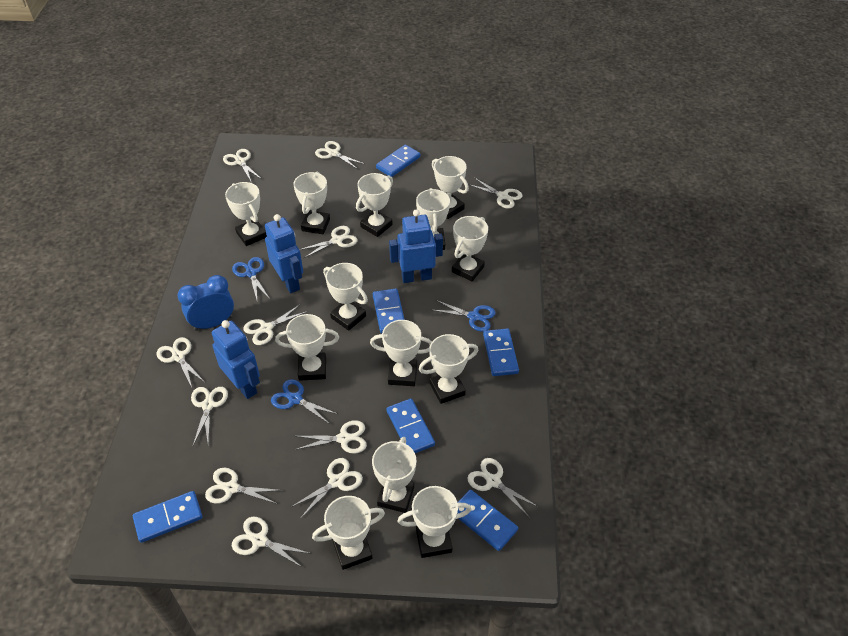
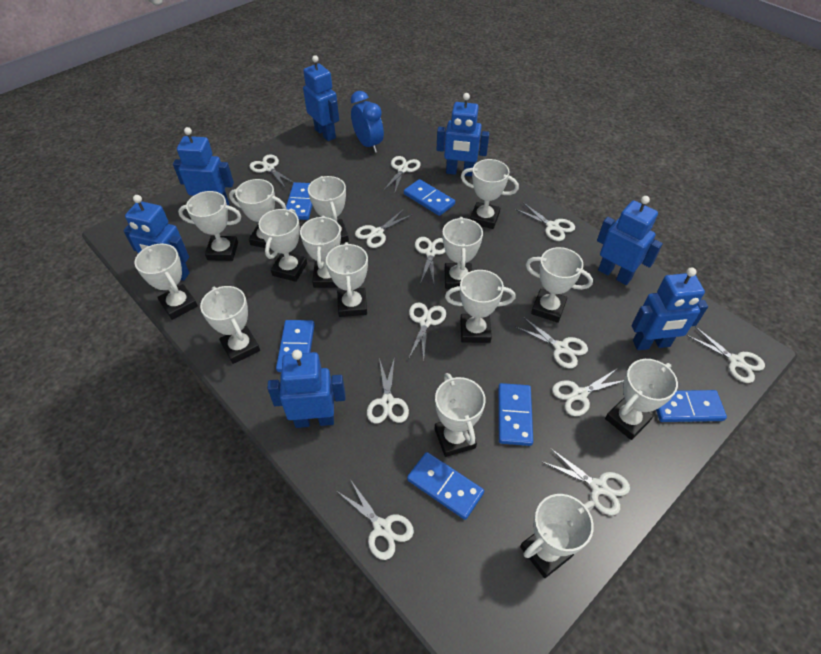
blue robot: [212,320,260,399] [265,214,303,293] [389,209,443,283] = 3 -> [123,195,190,281] [173,127,234,206] [267,350,346,428] [303,55,339,141] [436,93,489,176] [597,196,663,285] [632,267,708,350] = 7
blue scissors: [232,257,270,300] [271,379,338,424] [432,300,496,332] = 3 -> none = 0
white trophy: [225,182,267,246] [275,314,339,381] [294,172,330,234] [312,496,385,570] [323,263,368,331] [356,173,393,237] [370,320,432,386] [372,437,416,513] [398,486,471,558] [416,188,450,250] [419,334,478,404] [432,156,469,219] [452,216,488,281] = 13 -> [135,244,198,320] [178,191,241,261] [200,286,260,364] [229,179,287,250] [258,209,307,282] [300,215,341,288] [308,176,349,243] [326,242,368,317] [435,373,486,457] [443,217,483,289] [445,270,516,343] [461,159,519,229] [520,494,595,578] [526,247,593,323] [605,359,678,440] = 15

